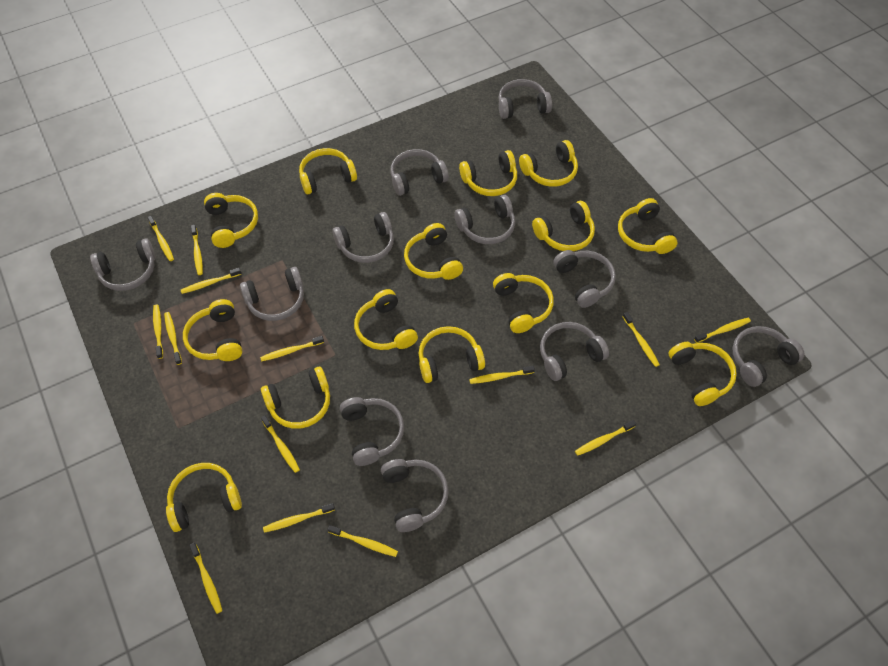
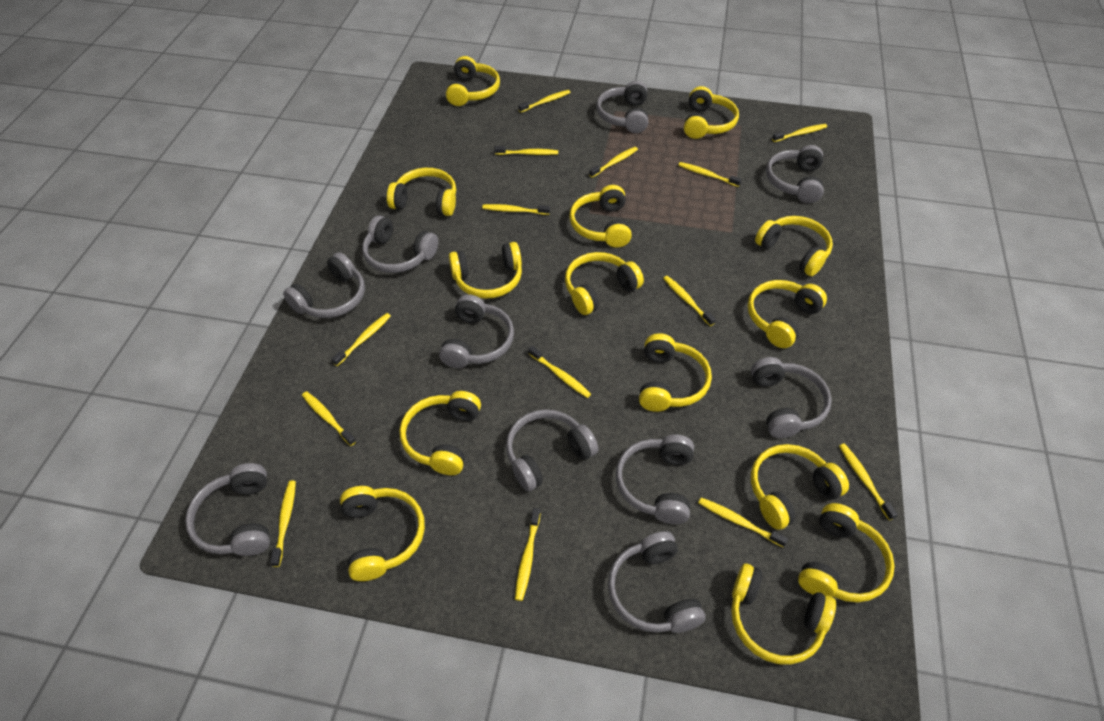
grey headphones: [90,238,156,291] [240,267,304,321] [332,212,394,263] [340,397,404,466] [381,459,449,532] [390,149,449,196] [454,195,515,244] [498,79,552,119] [540,322,609,381] [553,250,616,308] [732,326,804,387] = 11 -> [185,463,270,556] [283,252,365,318] [362,215,438,273] [439,294,514,368] [506,410,598,491] [596,81,648,133] [608,531,705,633] [616,434,694,524] [751,357,832,438] [766,145,824,203] = 10

